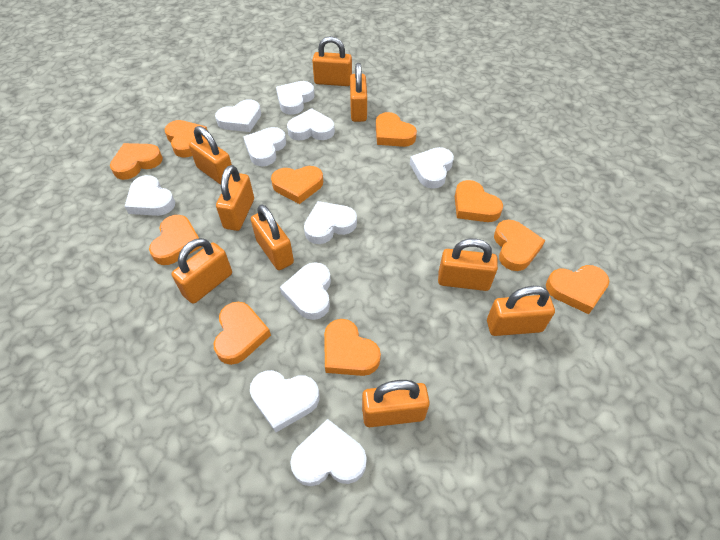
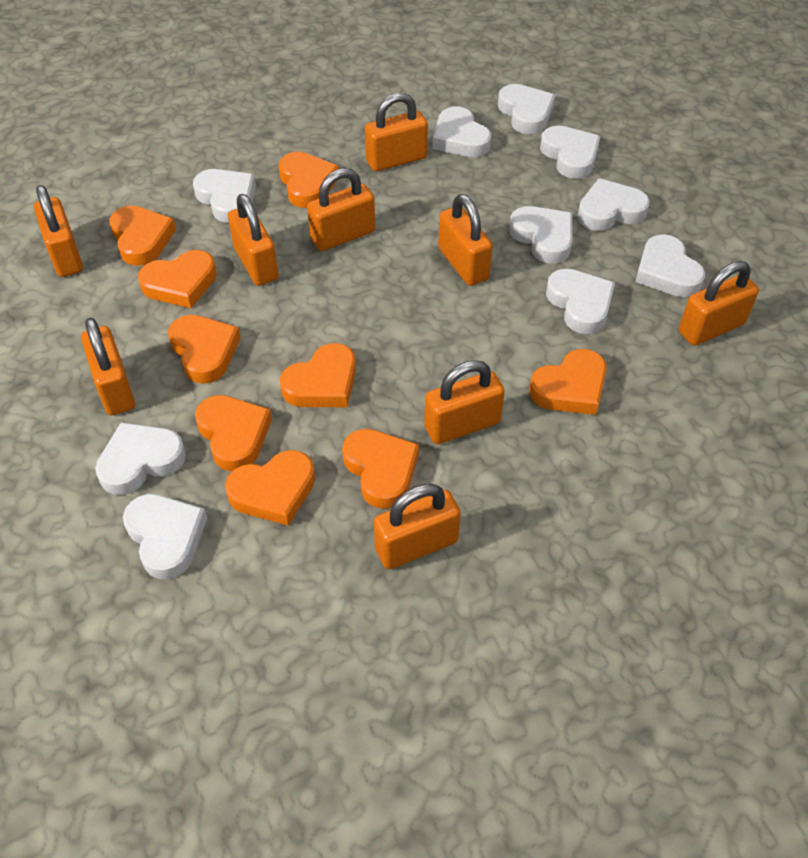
orange heart: [110,143,163,180] [149,215,202,265] [165,120,208,158] [214,302,271,365] [271,166,323,204] [324,319,381,376] [376,112,417,147] [455,180,503,222] [494,220,546,271] [546,265,609,314] = 10 -> [110,205,176,266] [138,250,217,308] [168,315,241,384] [195,395,272,471] [225,450,315,526] [279,152,339,208] [280,343,356,407] [342,429,419,509] [529,349,607,415] = 9

